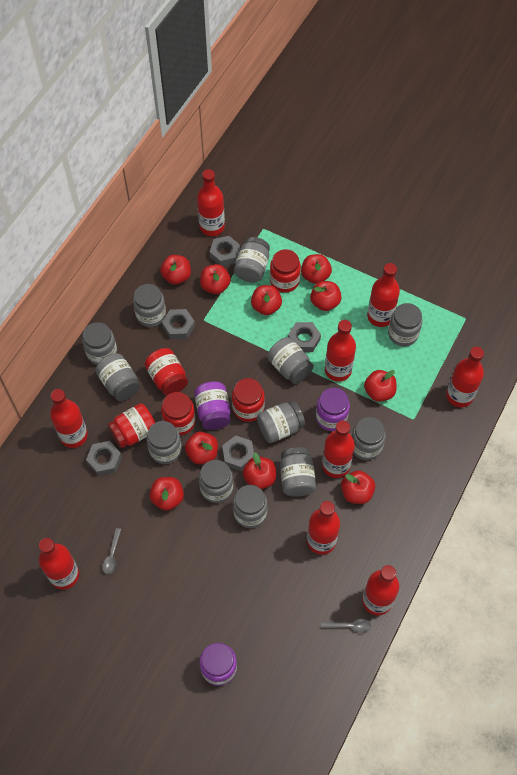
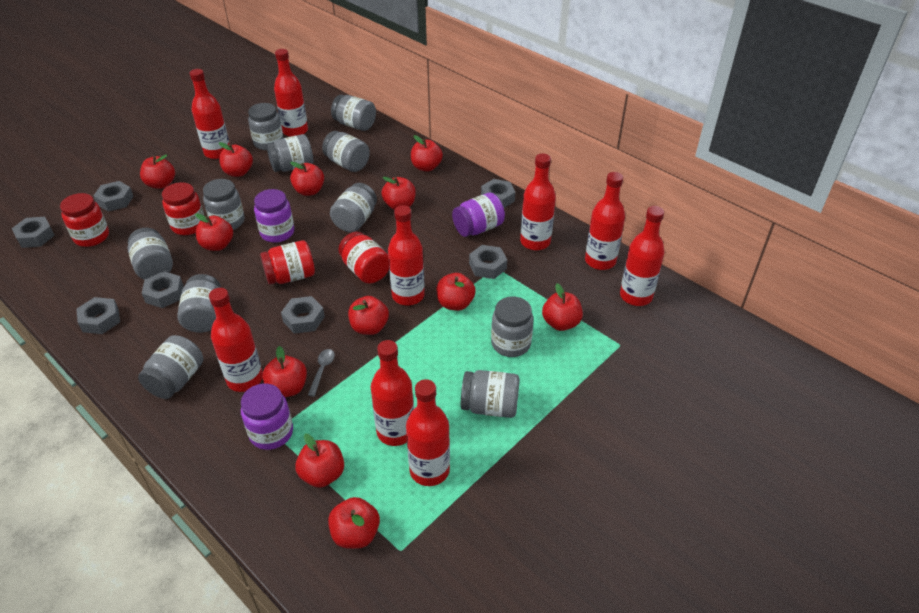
grey jar: [82,322,117,365] [96,353,140,401] [133,284,166,327] [147,421,182,464] [199,460,233,503] [233,485,268,528] [234,237,270,283] [257,401,305,443] [267,337,314,384] [280,447,316,497] [352,417,386,460] [388,303,422,347] = 12 -> [128,228,173,280] [138,335,203,399] [177,274,221,333] [203,179,245,230] [248,103,283,150] [267,134,313,172] [322,131,370,172] [330,183,377,232] [331,95,376,131] [461,370,520,418] [491,296,534,357] = 11
grey nut: [86,441,122,476] [162,309,195,339] [209,236,240,266] [222,435,254,471] [288,322,321,352] = 5 -> [12,217,55,248] [76,297,120,334] [93,181,134,212] [142,271,184,308] [281,296,325,334] [469,245,507,279] [481,179,515,208] = 7
grey spoon: [102,528,121,574] [321,619,371,633] = 2 -> [308,349,335,397] = 1
red apple: [149,477,184,511] [160,255,191,285] [185,431,218,464] [200,264,231,294] [242,453,276,489] [251,285,282,315] [301,254,332,284] [310,281,342,311] [341,470,375,504] [364,370,397,402] = 10 -> [140,155,175,189] [195,213,233,251] [219,142,253,177] [262,346,307,397] [290,162,324,196] [295,434,344,488] [328,497,380,549] [348,296,389,335] [381,177,416,210] [411,135,443,172] [436,273,476,311] [542,283,583,331] = 12
red jar: [108,403,155,448] [145,348,188,396] [161,392,195,435] [232,378,265,422] [270,249,301,293] = 5 -> [60,193,109,247] [162,182,204,235] [260,240,315,285] [338,232,389,284] = 4

